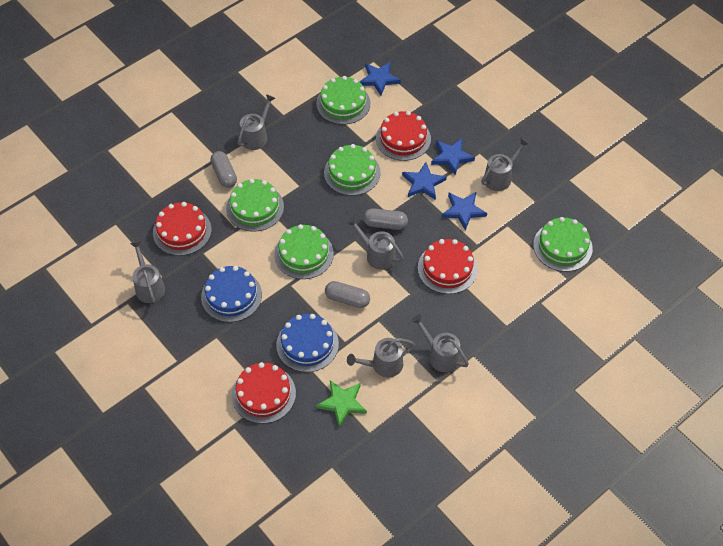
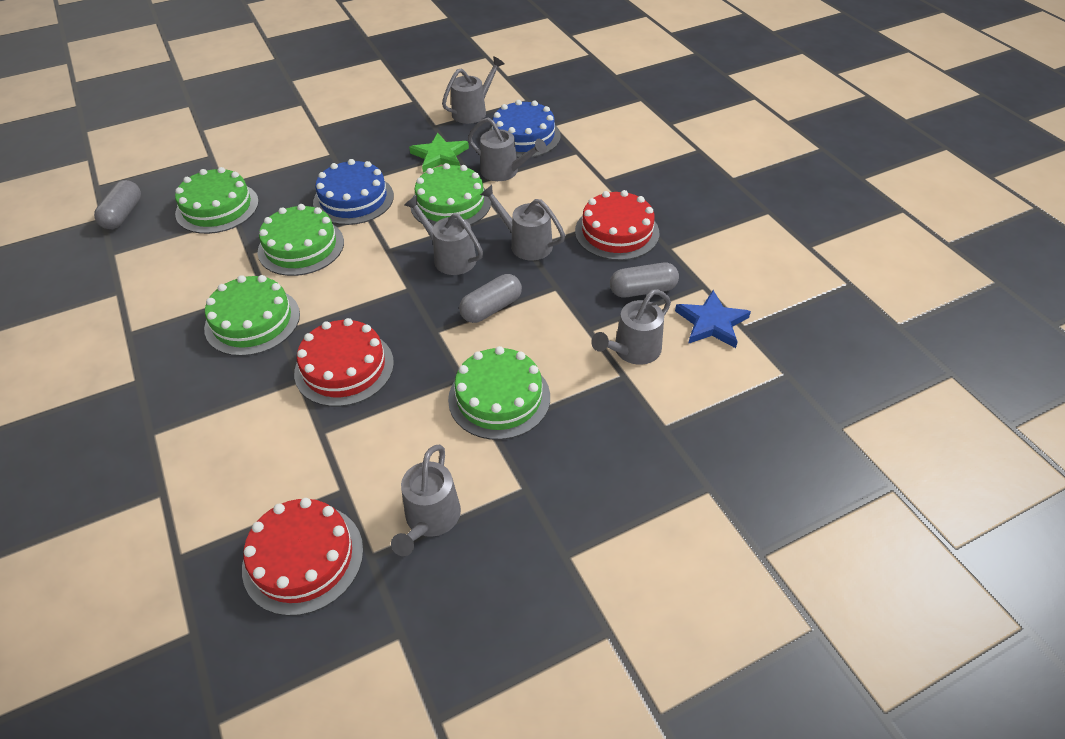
blue star: [360,62,401,95] [402,162,447,200] [431,138,475,175] [441,192,487,231] = 4 -> [675,290,751,348] = 1
red cake: [153,202,212,256] [232,362,296,424] [376,111,431,161] [418,239,478,294] = 4 -> [242,498,363,616] [294,318,394,407] [575,190,659,260] = 3

